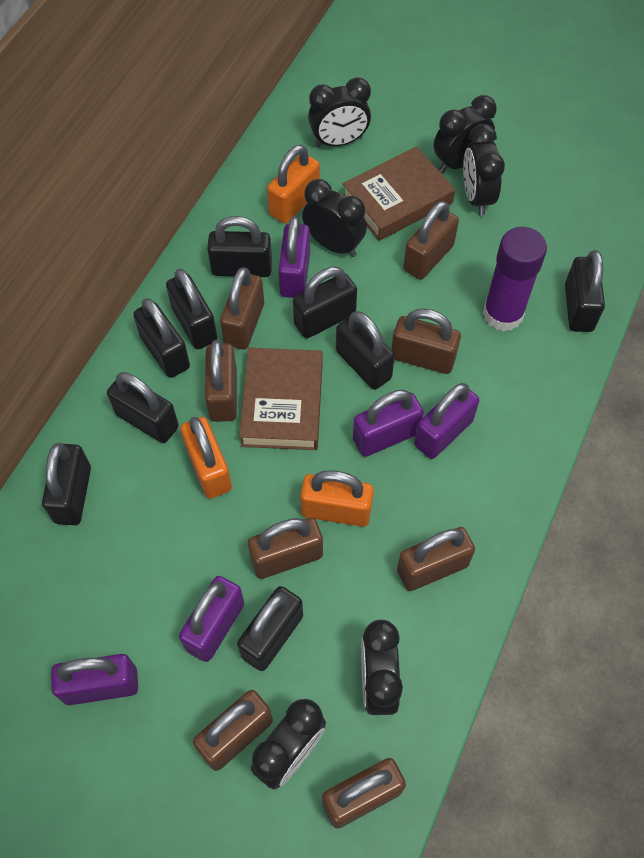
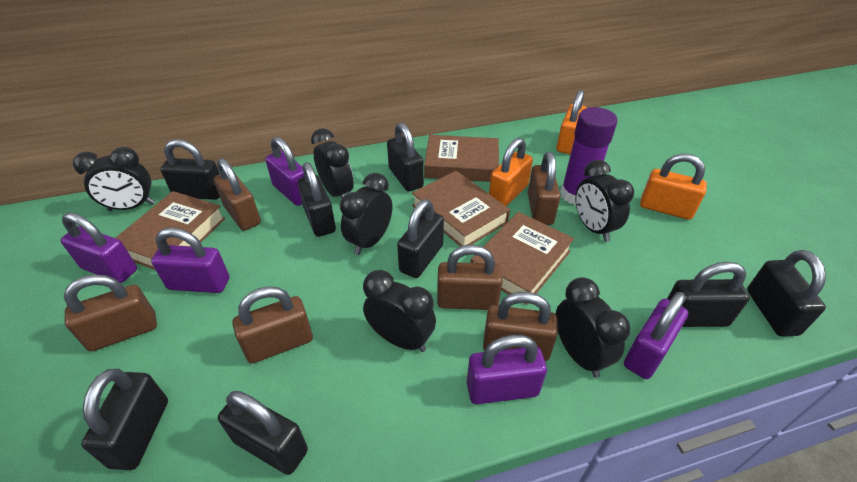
black padlock: [42,443,91,525] [107,372,179,443] [133,298,190,378] [166,268,217,349] [207,216,272,277] [237,586,303,671] [293,267,357,338] [336,311,395,390] [565,250,605,332] = 9 -> [81,369,168,470] [160,139,220,200] [218,391,308,475] [298,162,336,237] [387,123,424,192] [397,199,444,278] [667,262,750,327] [747,250,826,337] = 8
brown book: [239,348,323,450] [343,146,455,241] = 2 -> [116,191,225,270] [412,171,510,247] [424,135,499,182] [471,212,574,305] = 4
brown padlock: [193,690,273,771] [205,340,237,422] [220,267,264,349] [248,517,323,579] [322,758,406,829] [391,308,461,374] [397,527,475,591] [403,201,459,280] = 8 -> [64,274,157,352] [214,158,261,231] [232,286,313,363] [437,245,503,310] [483,292,558,361] [528,152,560,225] = 6

